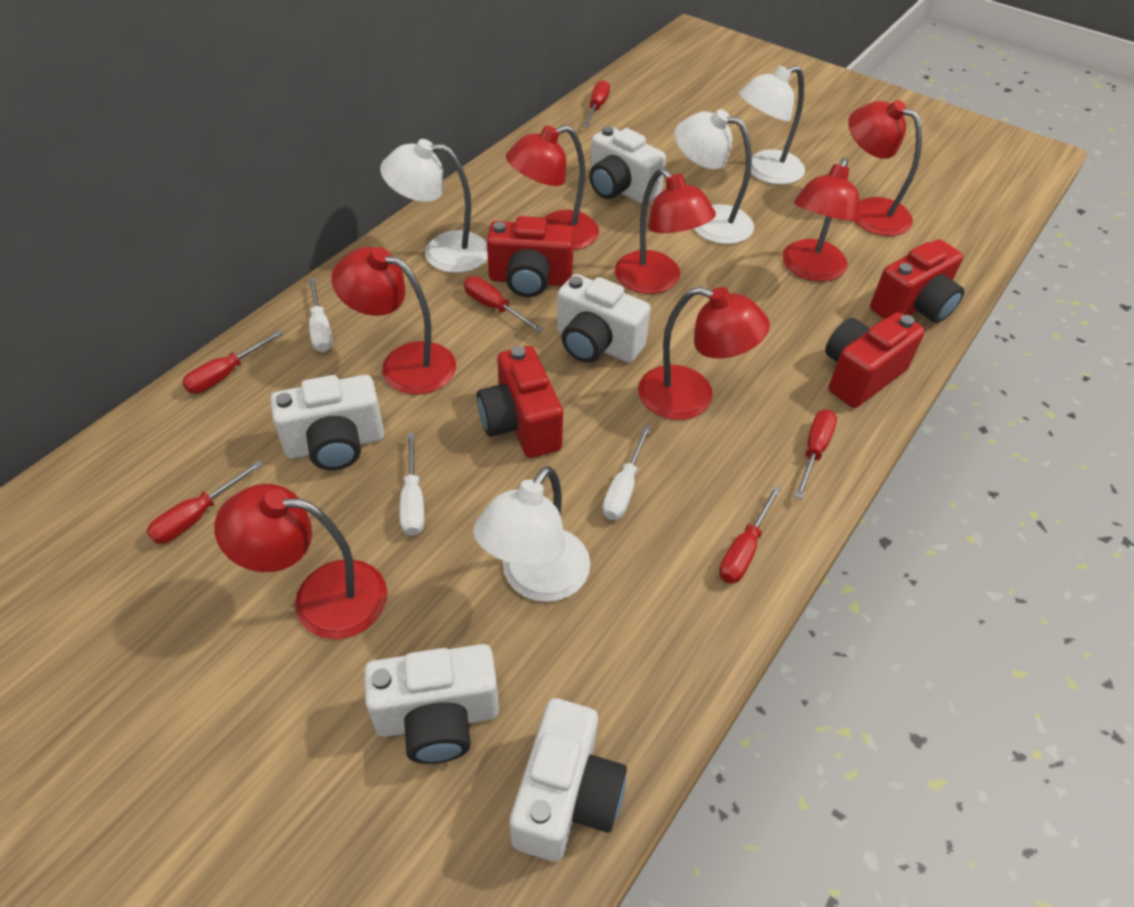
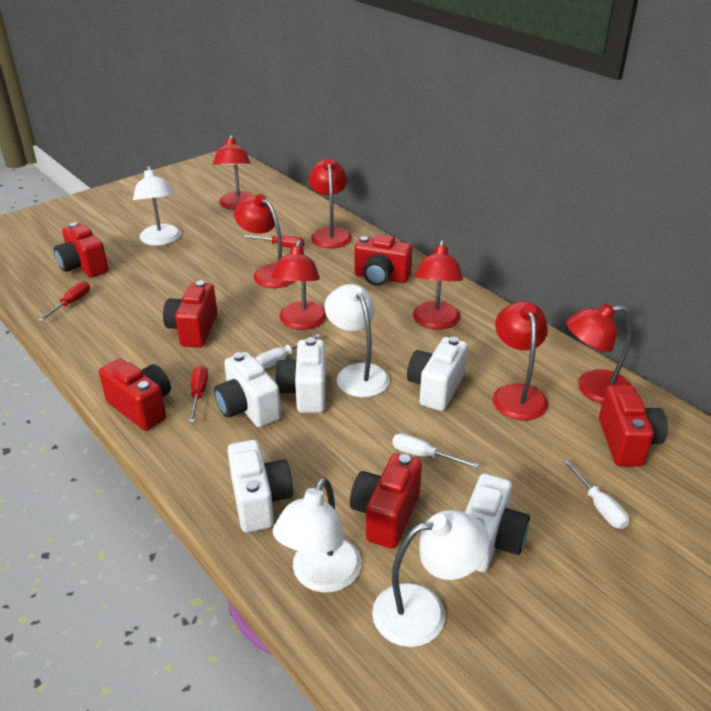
red camera: [477,346,563,458] [487,216,574,297] [825,312,925,408] [870,239,965,323] = 4 -> [54,223,109,278] [99,358,171,431] [163,281,217,348] [350,453,422,549] [355,234,412,286] [599,385,668,466] = 6
red screwdriver: [147,460,263,544] [182,330,284,393] [464,276,543,332] [583,80,610,127] [719,486,781,584] [795,410,837,499] = 6 -> [38,281,90,322] [189,365,208,423] [244,235,304,248] = 3

